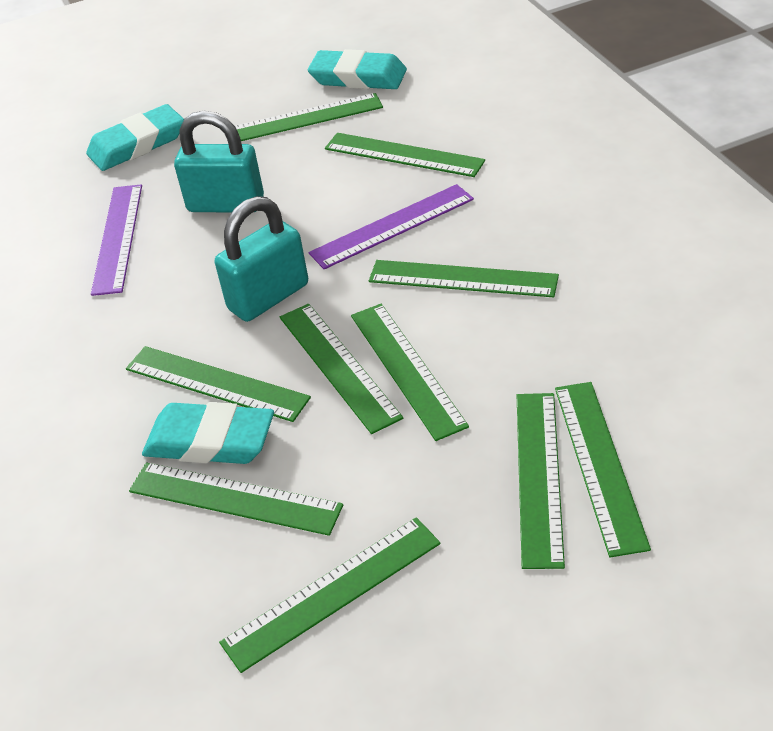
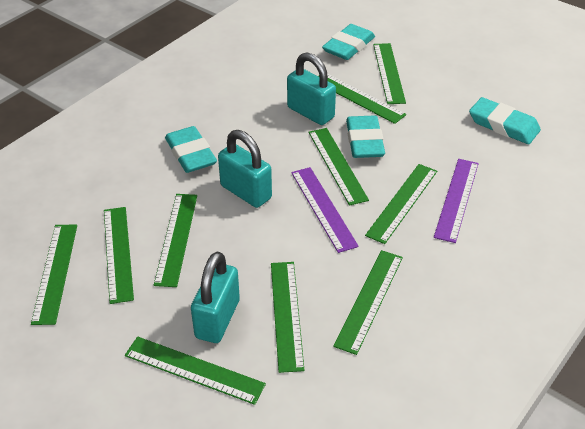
turquoise eraser: [86,104,184,171] [142,402,274,464] [308,49,407,89] = 3 -> [165,126,217,173] [322,24,375,60] [346,115,385,158] [469,97,541,144] = 4
turquoise padlock: [174,111,264,213] [215,196,308,322] = 2 -> [191,252,240,343] [218,130,272,208] [287,53,336,125] = 3

